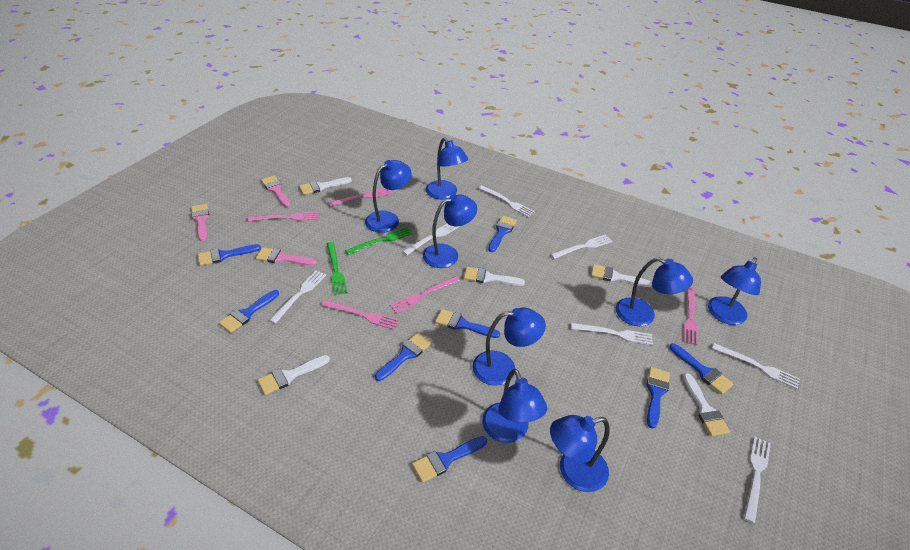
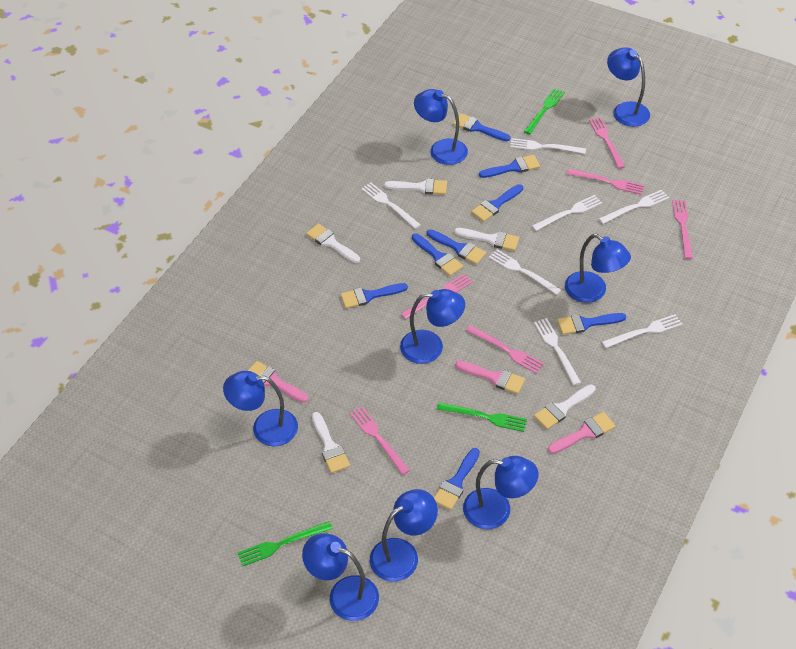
green fork: [327,242,348,295] [345,227,413,255] = 2 -> [238,521,333,566] [437,402,527,432] [524,88,565,134] = 3
pink fork: [248,212,319,221] [321,300,399,330] [328,188,393,207] [390,276,460,313] [684,287,698,345] = 5 -> [350,406,410,475] [401,274,473,319] [466,325,544,373] [567,169,644,194] [589,117,625,169] [672,200,693,259] = 6

